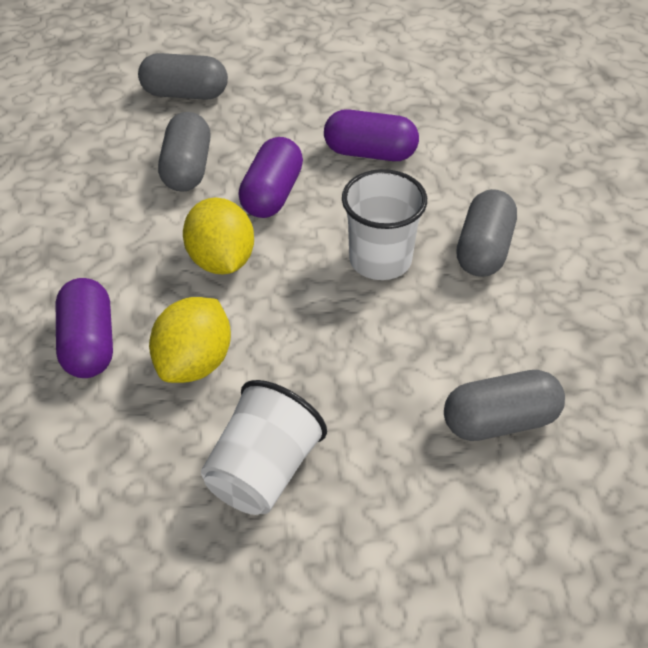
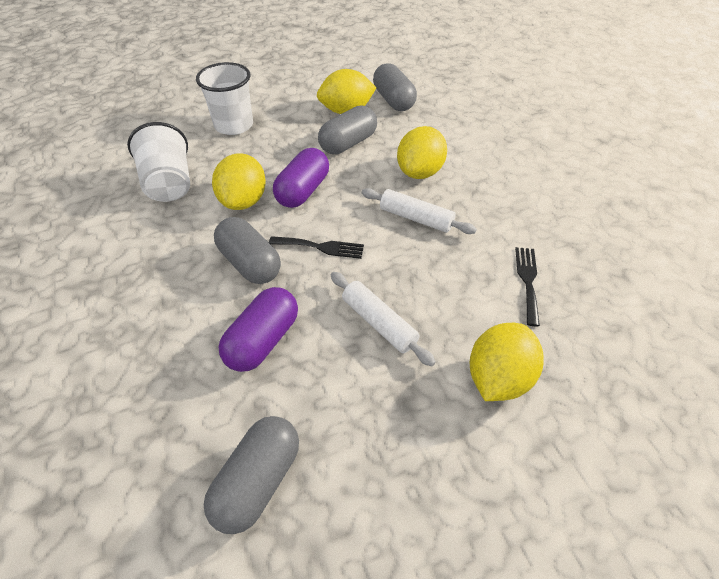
black fork: none = 0 -> [269,236,364,259] [515,247,540,326] = 2
purple capsule: [56,278,113,378] [238,137,303,218] [324,109,419,161] = 3 -> [218,287,298,372] [273,148,329,208] = 2
white rolling pin: none = 0 -> [331,272,436,367] [362,188,477,234] = 2
yellow lemon: [149,297,231,383] [183,197,254,274] = 2 -> [212,153,266,210] [317,69,377,114] [397,126,447,179] [470,323,543,401] = 4

